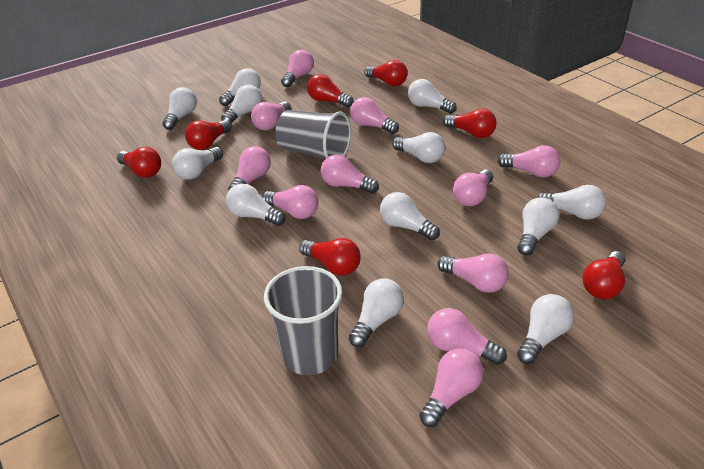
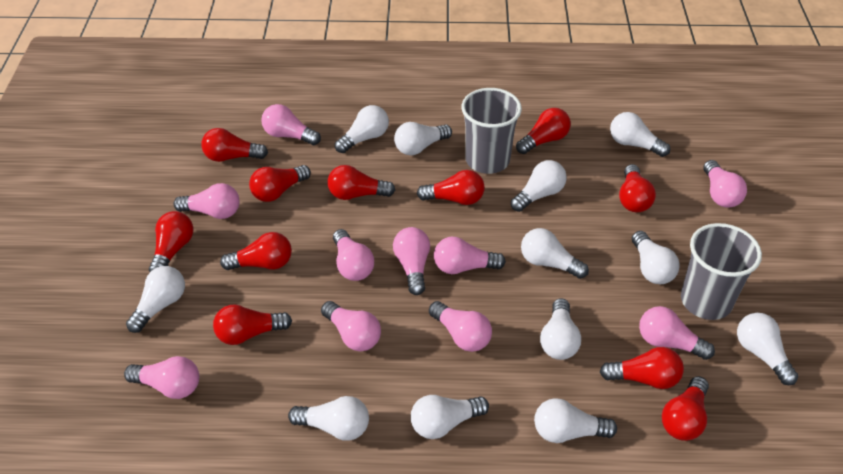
pink light bulb: [228,146,271,191] [251,102,291,130] [262,185,319,219] [281,50,314,87] [321,155,379,194] [350,97,399,134] [419,349,484,427] [427,308,507,365] [437,253,509,293] [453,169,493,206] [498,145,560,177] = 11 -> [124,356,199,399] [174,183,239,219] [261,104,321,145] [321,301,381,351] [333,229,374,281] [393,227,430,295] [429,301,492,352] [434,237,506,274] [639,306,715,360] [703,160,747,207] = 10
red light bulb: [117,147,161,178] [185,120,232,150] [299,238,361,276] [307,74,354,107] [364,60,408,86] [443,108,497,138] [582,251,625,299] = 7 -> [149,211,193,272] [201,128,268,162] [213,304,292,345] [220,232,292,270] [249,165,311,202] [328,165,395,200] [417,170,485,205] [516,108,571,154] [600,347,684,389] [619,164,656,212] [662,376,709,441] = 11

